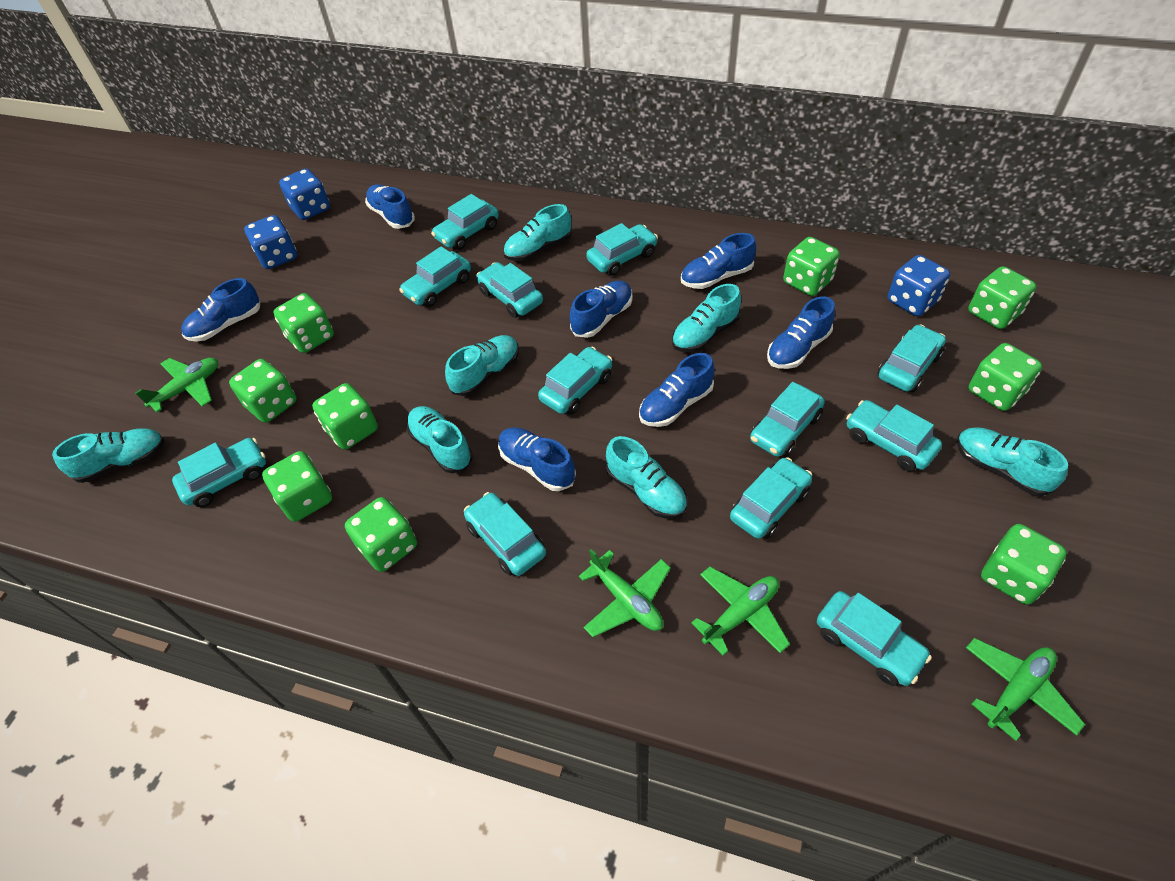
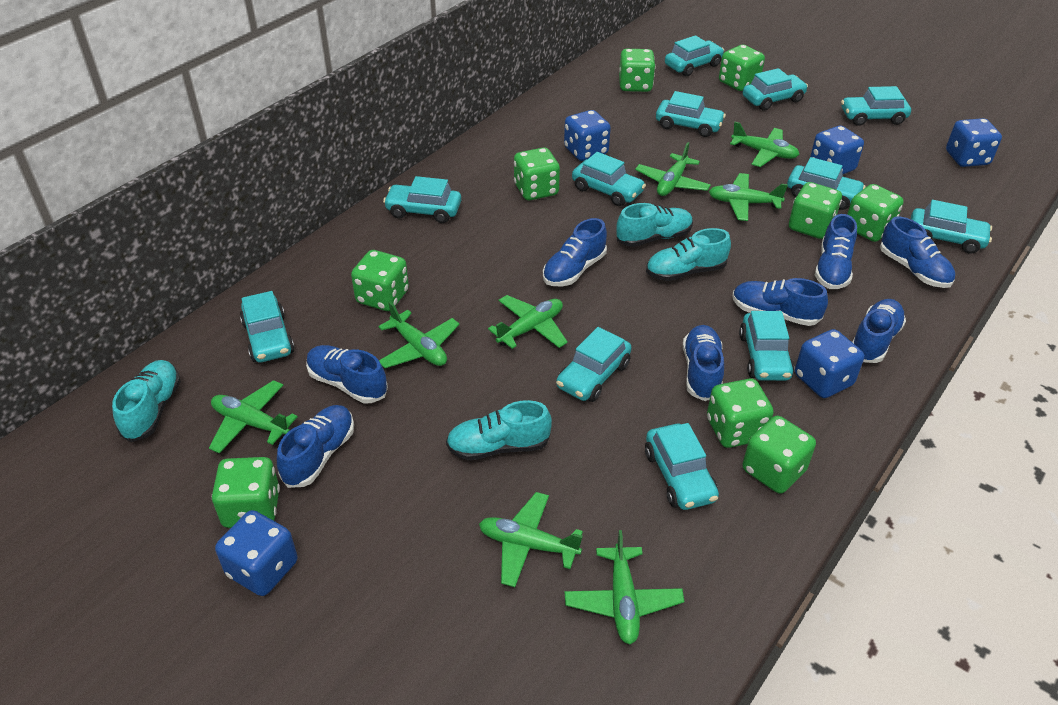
blue dice: [244,215,297,269] [279,169,330,220] [888,255,950,316] = 3 -> [215,510,298,596] [564,110,611,161] [795,329,864,398] [810,126,864,174] [946,118,1002,167] = 5
blue shoe: [181,278,260,342] [365,184,415,229] [498,427,576,491] [570,281,633,338] [639,353,715,427] [681,233,756,289] [767,296,835,369] = 7 -> [277,405,354,488] [306,345,388,403] [543,218,607,286] [683,325,724,401] [732,278,828,326] [815,214,857,289] [852,299,906,363] [880,216,955,288] = 8
green plane: [135,358,218,413] [579,549,671,637] [691,567,790,656] [966,638,1085,741] = 4 -> [209,380,298,454] [378,302,460,368] [479,492,583,587] [488,295,568,349] [565,530,685,644] [635,142,711,196] [709,173,788,221] [730,122,800,167] = 8
turquoise shoe: [52,428,165,483] [407,406,473,473] [445,335,519,396] [503,204,572,261] [606,436,687,518] [672,284,741,352] [957,427,1068,496] = 7 -> [112,360,181,442] [446,400,552,460] [616,203,693,247] [646,228,731,281] = 4

